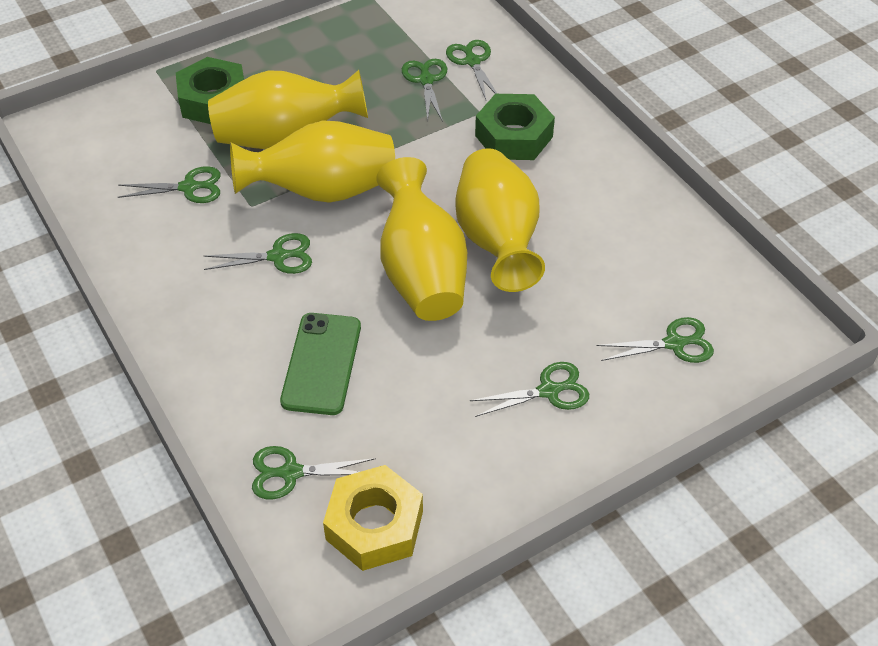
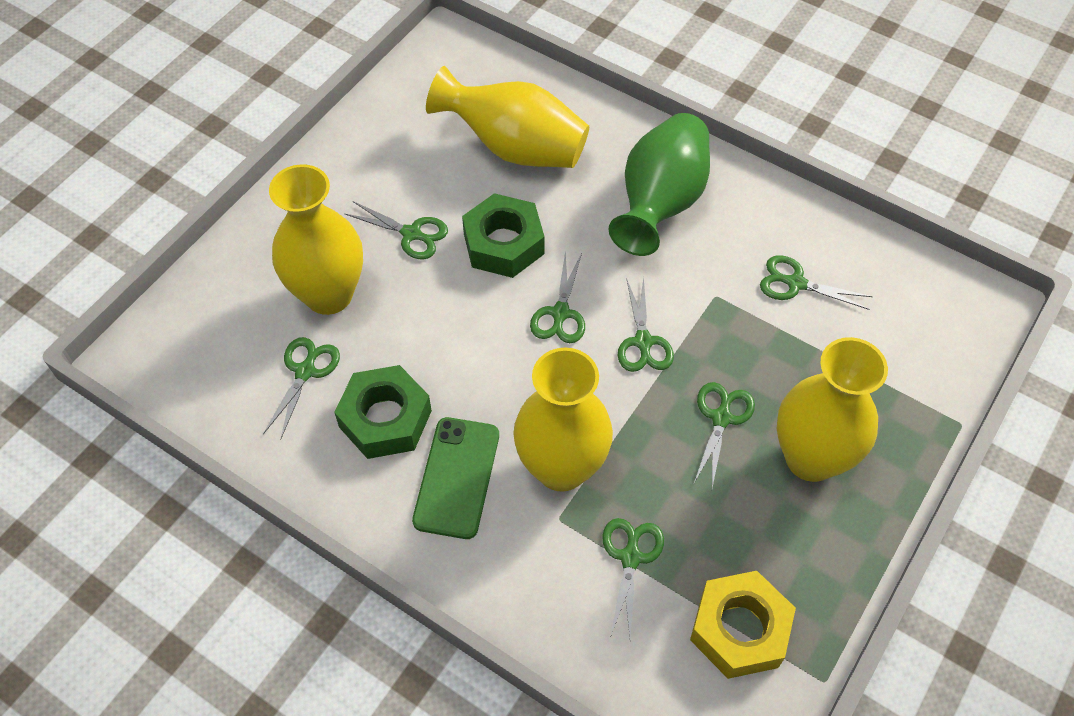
green vase: none = 0 -> [608,113,710,256] = 1

